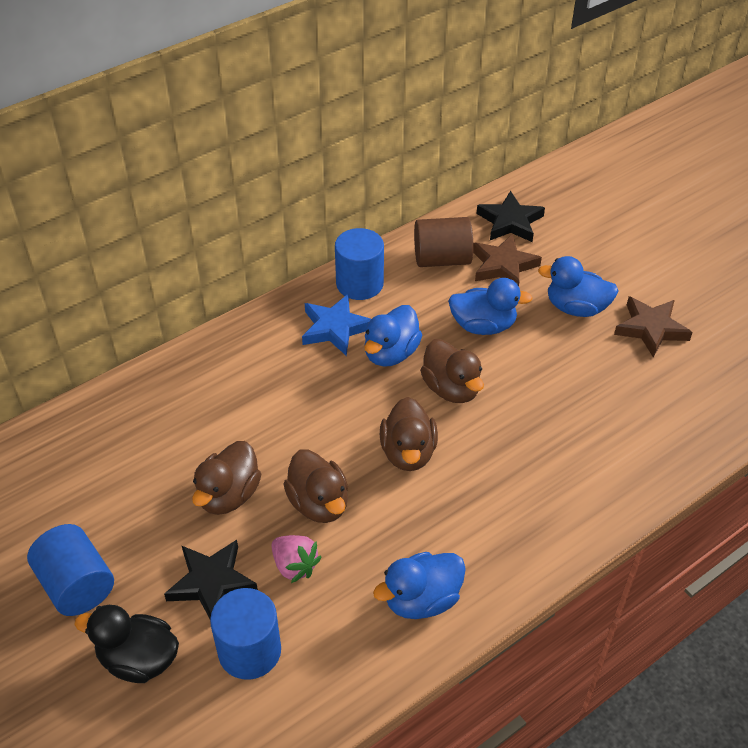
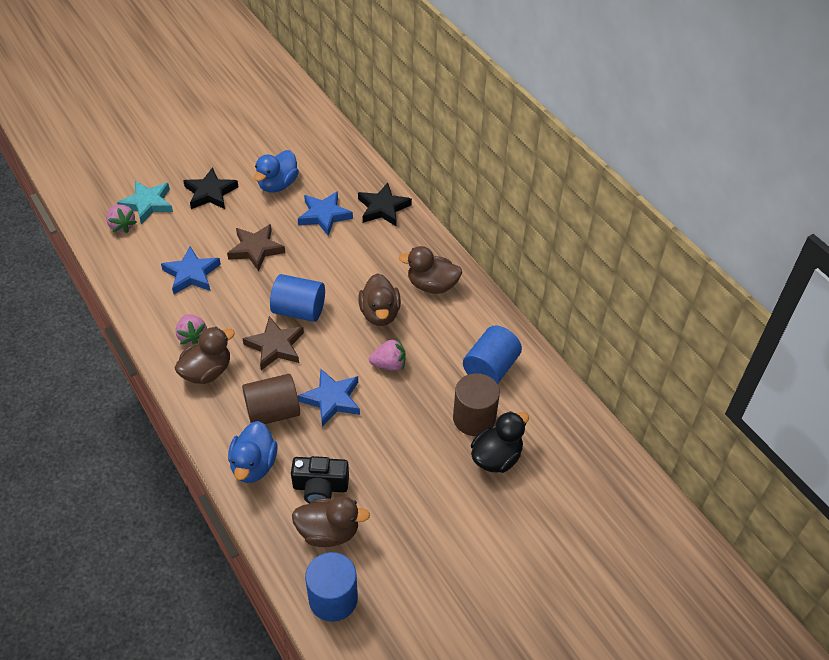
black camera: none = 0 -> [291,456,349,504] = 1
blue duck: [364,305,422,367] [373,552,466,619] [448,278,533,335] [538,256,618,317] = 4 -> [228,421,277,483] [254,150,299,193] = 2
blue star: [302,294,371,356] = 1 -> [161,246,221,294] [298,191,353,236] [298,369,360,427] = 3
brown cylinder: [414,217,473,267] = 1 -> [242,374,300,424] [453,373,500,436] = 2
pink strawberry: [272,535,322,583] = 1 -> [106,205,137,233] [176,314,207,345] [369,338,406,371] = 3
turquoise star: none = 0 -> [117,181,173,225] = 1

